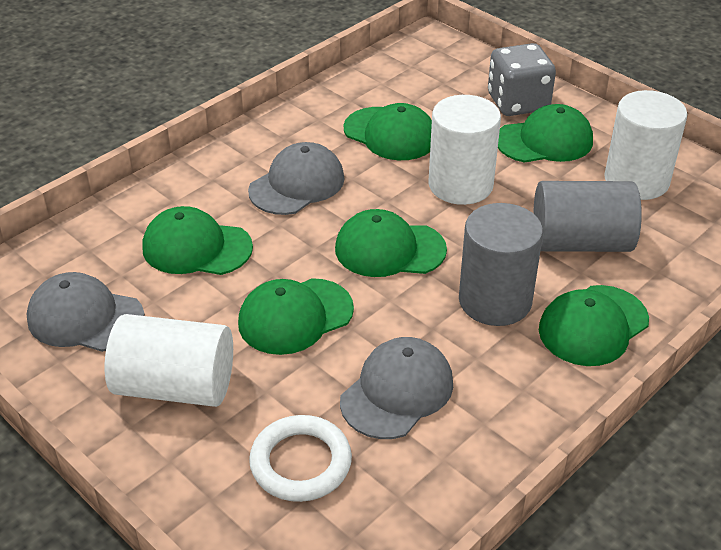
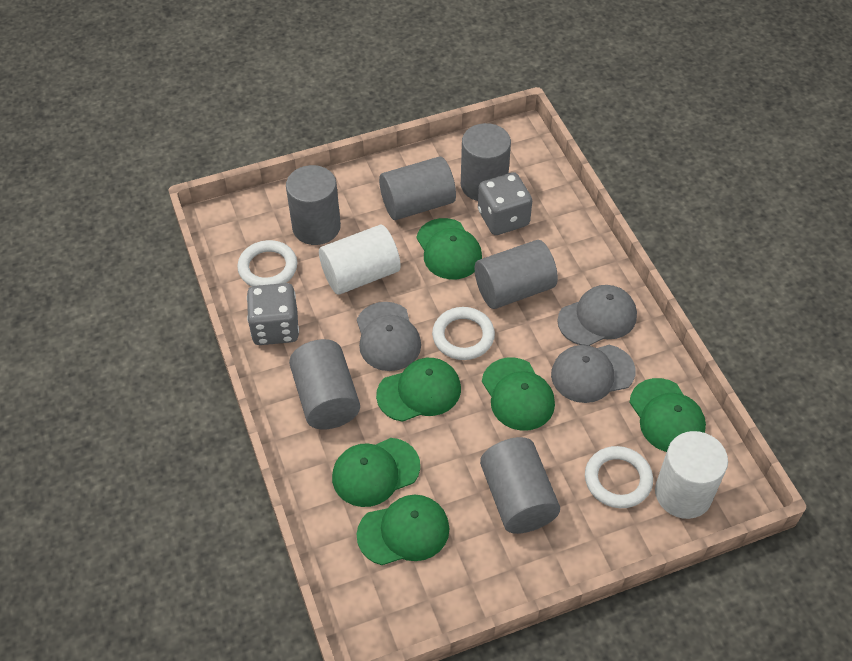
grey cylinder: [459,203,543,326] [533,181,642,252] = 2 -> [286,165,341,245] [289,339,360,429] [379,156,456,220] [461,123,511,201] [475,240,558,309] [480,437,560,534] = 6
grey dice: [488,43,556,116] = 1 -> [247,283,299,345] [478,172,532,235] = 2
white cylinder: [105,314,233,407] [429,95,501,205] [604,90,687,200] = 3 -> [319,225,401,295] [655,431,728,519] = 2
white ring: [249,415,352,502] = 1 -> [237,240,297,287] [432,307,495,360] [585,446,653,508] = 3

